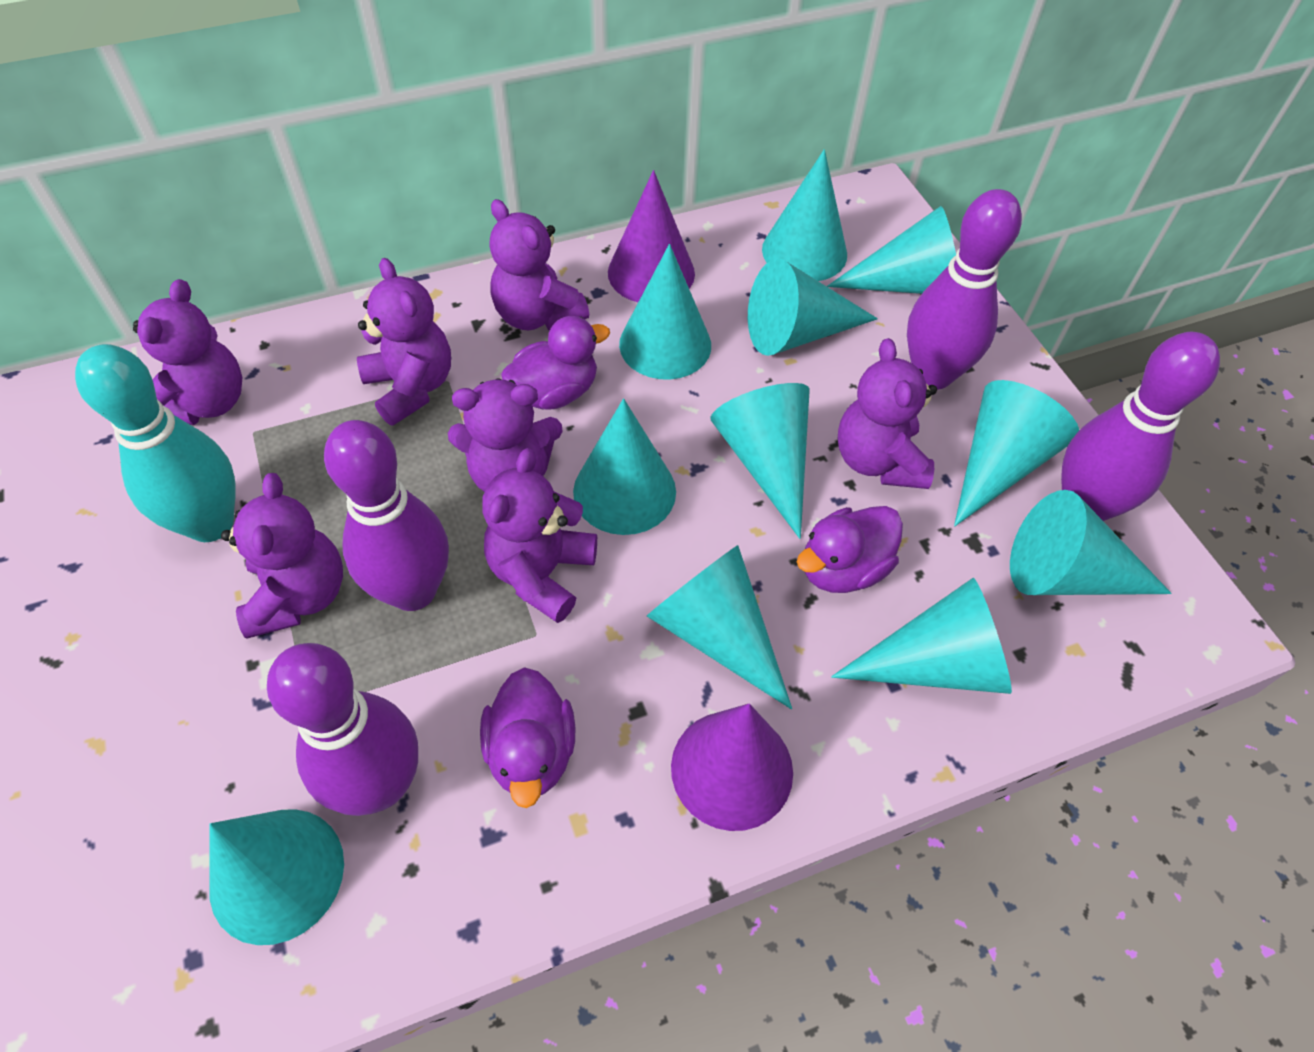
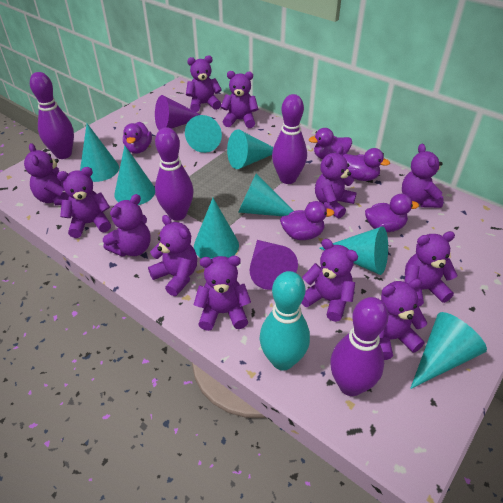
purple duck: [480,667,575,808] [501,316,610,410] [797,506,903,593] = 3 -> [123,122,152,154] [280,201,334,240] [309,128,352,159] [343,148,390,181] [365,194,419,232] = 5
purple teddy bear: [133,279,242,425] [221,473,343,639] [357,258,451,426] [448,378,563,492] [482,448,597,623] [489,199,589,331] [838,338,937,489] = 7 -> [24,143,69,206] [57,167,111,238] [103,194,151,257] [148,215,197,296] [186,55,222,112] [193,256,251,331] [221,71,258,128] [301,239,358,322] [315,146,356,219] [379,279,427,360] [402,144,443,208] [404,231,458,306] = 12
turquoise cone: [209,809,344,945] [573,398,676,535] [619,244,711,380] [647,545,792,710] [710,383,810,539] [748,258,878,356] [762,149,847,281] [827,206,956,294] [831,578,1012,694] [954,380,1079,526] [1010,490,1172,595] = 11 -> [80,123,119,182] [114,145,155,205] [185,115,222,153] [194,198,239,259] [227,129,273,169] [238,173,294,216] [320,226,388,275] [410,312,487,389] = 8

